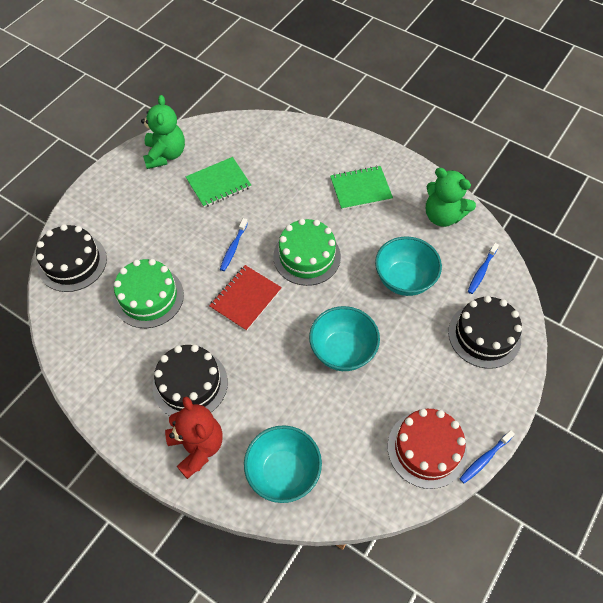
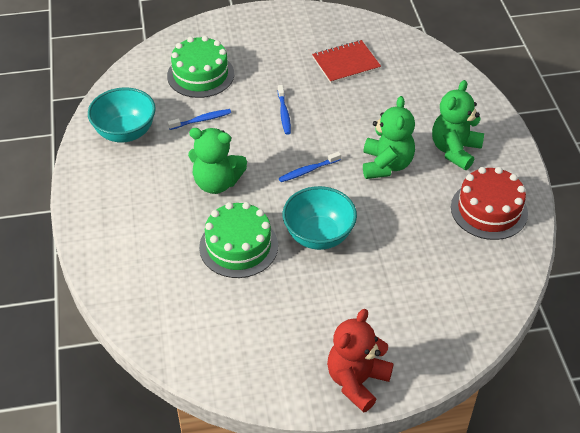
black cake: [36,224,107,292] [152,345,228,416] [448,296,522,369] = 3 -> none = 0
green notebook: [186,157,251,208] [330,166,393,210] = 2 -> none = 0
green teddy bear: [141,95,185,169] [426,168,476,227] = 2 -> [188,128,247,194] [363,96,415,179] [432,80,484,170] = 3
turquoise bowl: [244,425,322,503] [309,306,380,371] [375,236,442,296] = 3 -> [88,87,156,143] [283,186,357,250] = 2

